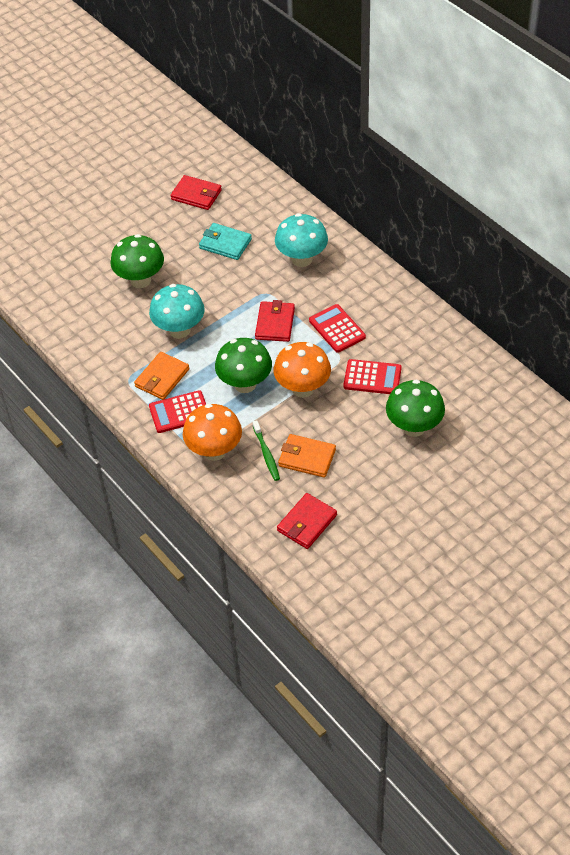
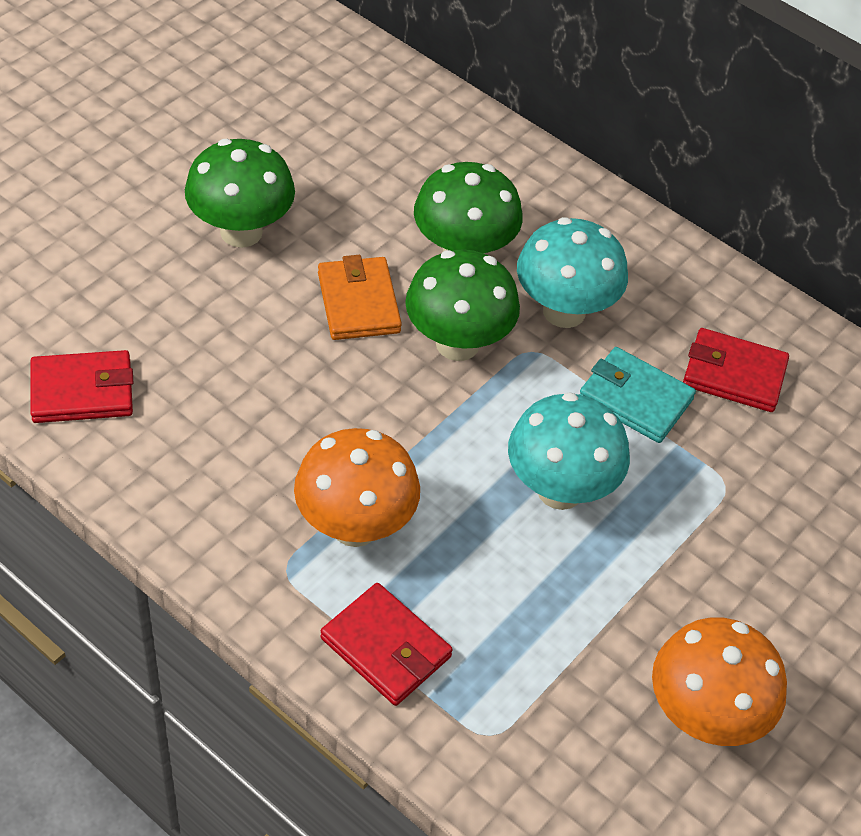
green toothbrush: [253,420,280,481] = 1 -> none = 0
orange wallet: [134,352,189,400] [278,434,336,478] = 2 -> [318,255,402,340] = 1
red calculator: [149,390,206,433] [309,304,366,353] [343,359,402,394] = 3 -> none = 0

